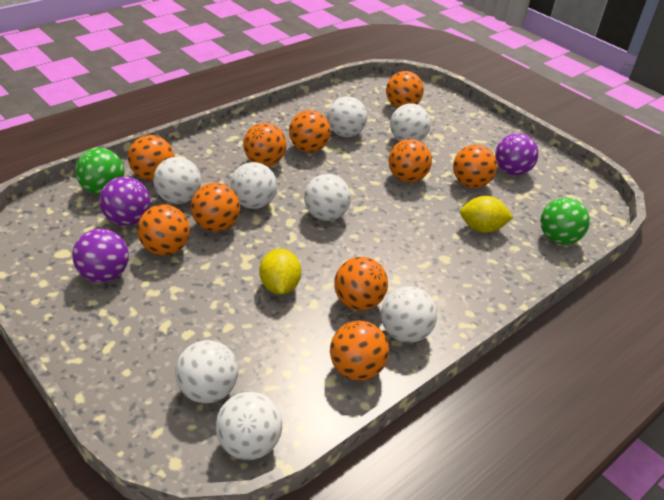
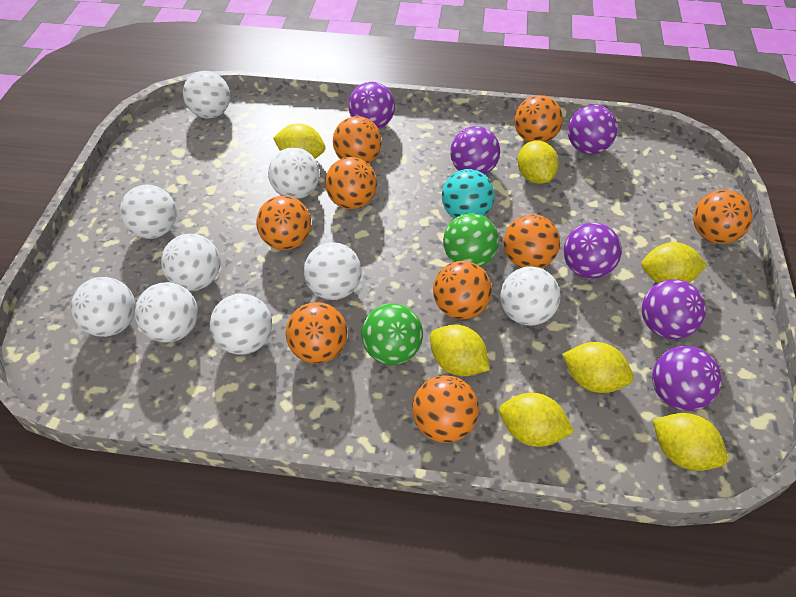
orange ball: [128,135,174,180] [137,205,190,256] [191,183,240,232] [243,123,286,166] [289,110,331,152] [330,321,389,381] [334,257,388,311] [386,71,424,108] [388,139,432,183] [453,145,497,188] = 10 -> [256,196,311,250] [286,302,348,364] [325,157,377,209] [333,116,382,164] [412,375,479,443] [433,261,492,319] [504,214,560,268] [514,95,563,142] [693,190,753,244] = 9
purple ball: [72,229,129,283] [99,177,150,226] [495,133,539,175] = 3 -> [348,82,395,129] [450,126,500,175] [564,223,622,279] [568,105,618,154] [642,279,706,339] [652,346,722,411] = 6
turquoise ball: none = 0 -> [442,169,495,219] = 1
white ball: [153,157,201,204] [175,340,238,404] [216,392,282,460] [230,162,277,209] [304,174,351,221] [327,96,367,137] [381,286,437,343] [390,103,431,141] = 8 -> [71,277,136,337] [120,185,177,239] [135,282,198,342] [161,234,220,290] [183,71,230,119] [210,294,272,355] [268,147,320,199] [304,242,362,300] [500,266,560,326] = 9
yellow lemon: [259,249,301,294] [460,196,513,233] = 2 -> [273,123,325,159] [430,325,490,376] [499,393,574,447] [518,140,559,184] [562,342,634,393] [642,242,707,283] [653,413,728,471] = 7

